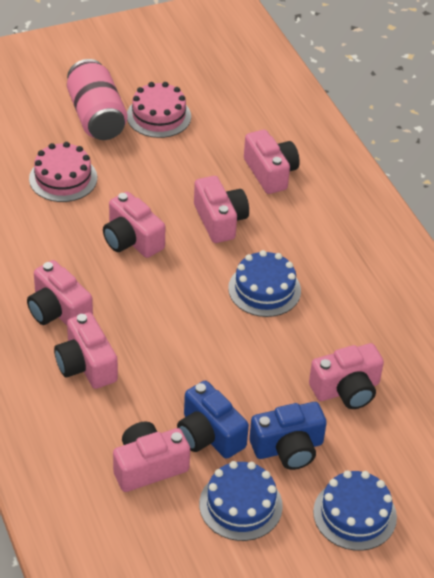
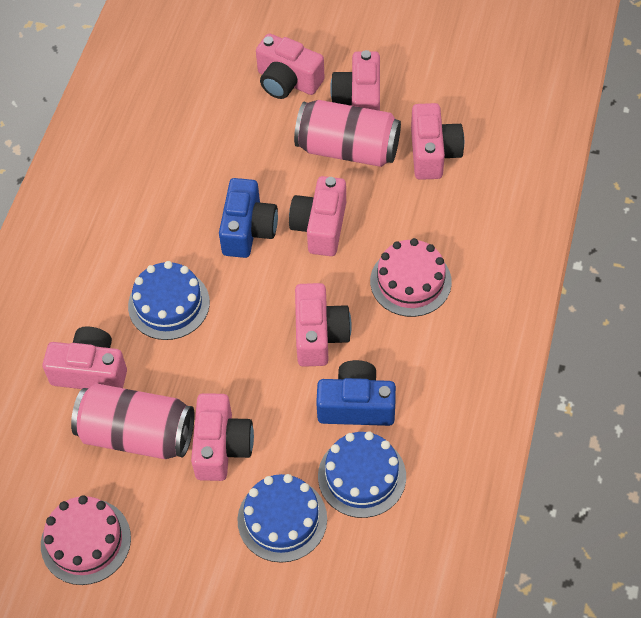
pink can: [67,59,128,140] = 1 -> [71,383,195,459] [294,100,401,167] = 2

